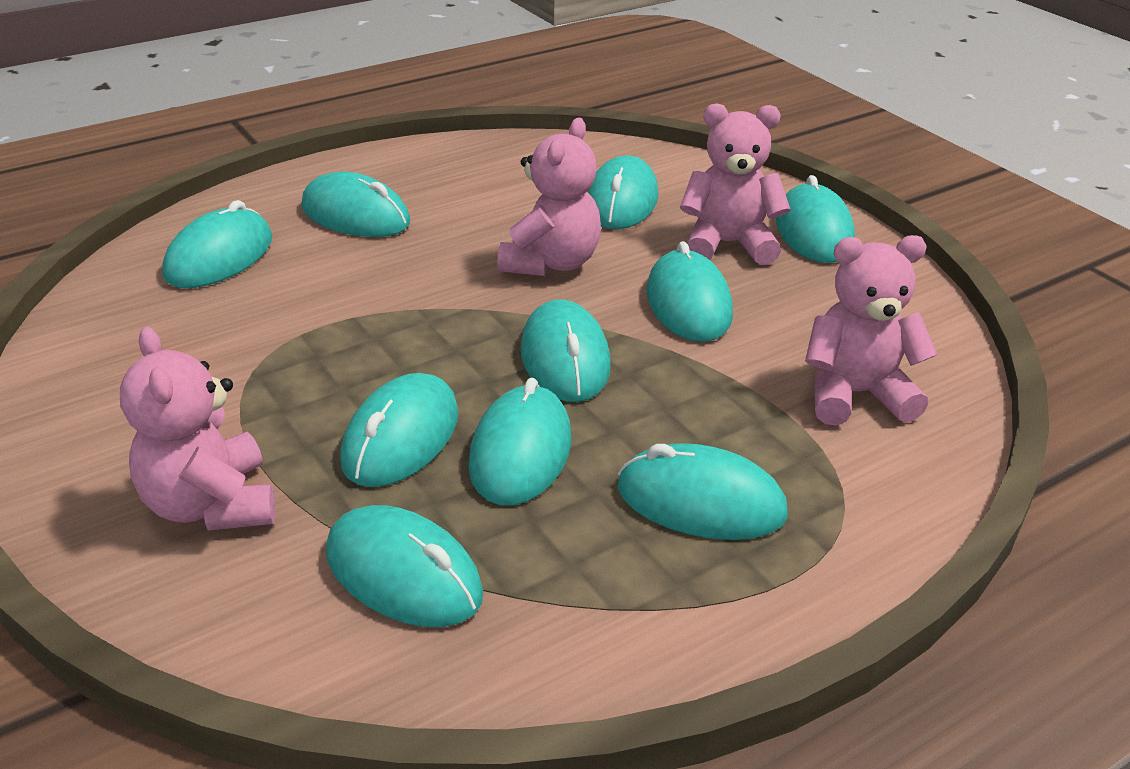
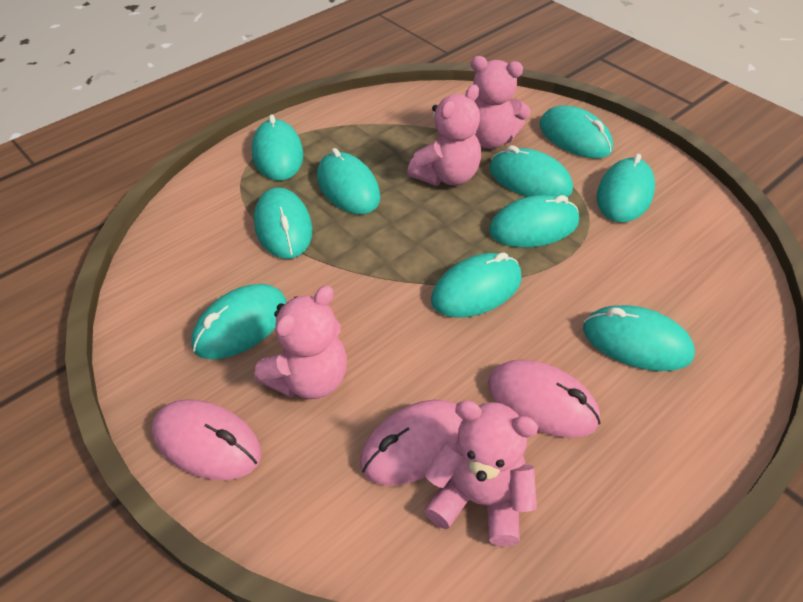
pink mouse: none = 0 -> [152,399,261,480] [360,400,463,486] [488,360,601,438] = 3

